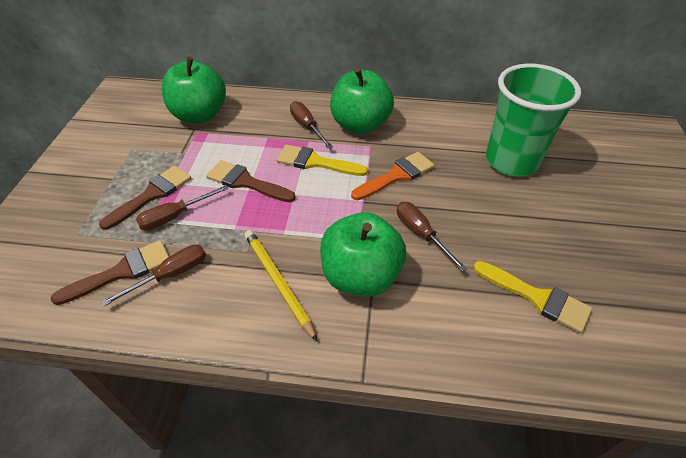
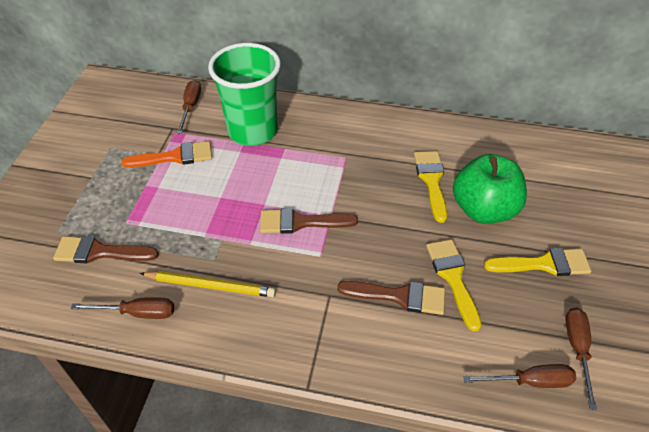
green apple: [162,57,226,123] [320,212,406,296] [330,68,394,134] = 3 -> [453,154,527,224] = 1
yellow brush: [277,145,368,176] [473,261,592,333] = 2 -> [414,151,447,223] [426,239,482,332] [484,248,591,276] = 3

